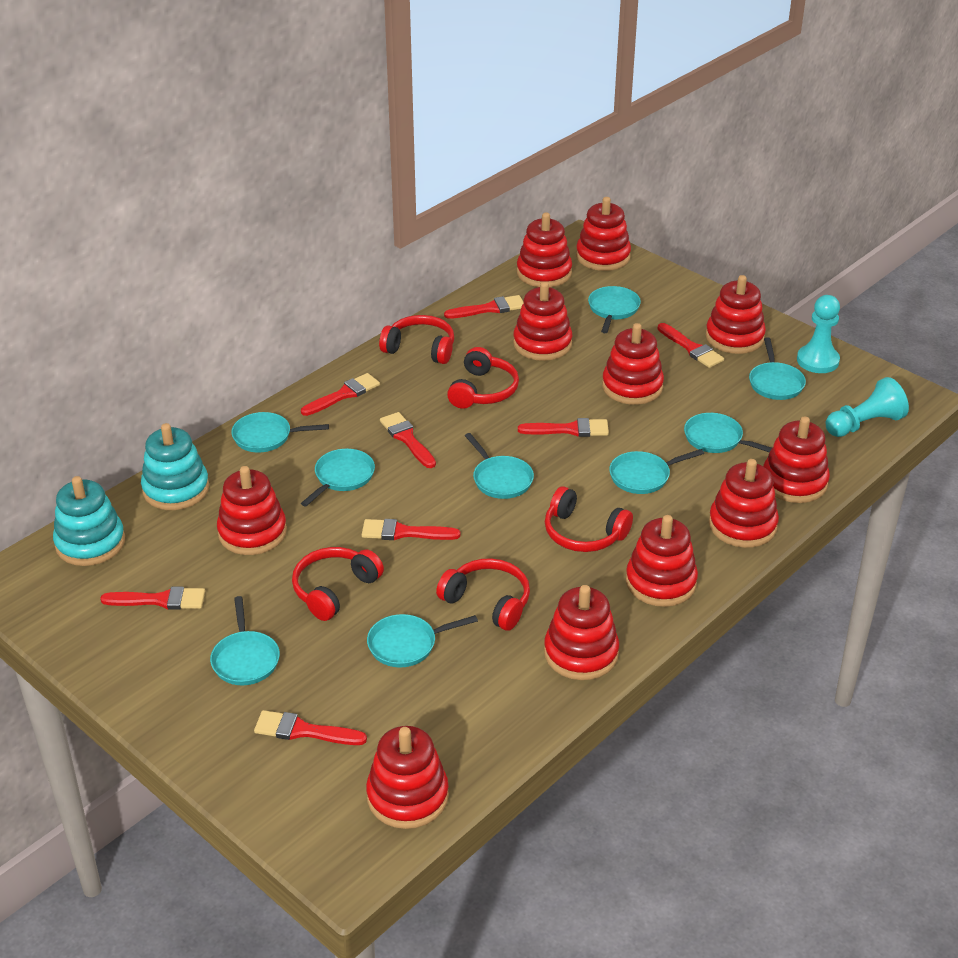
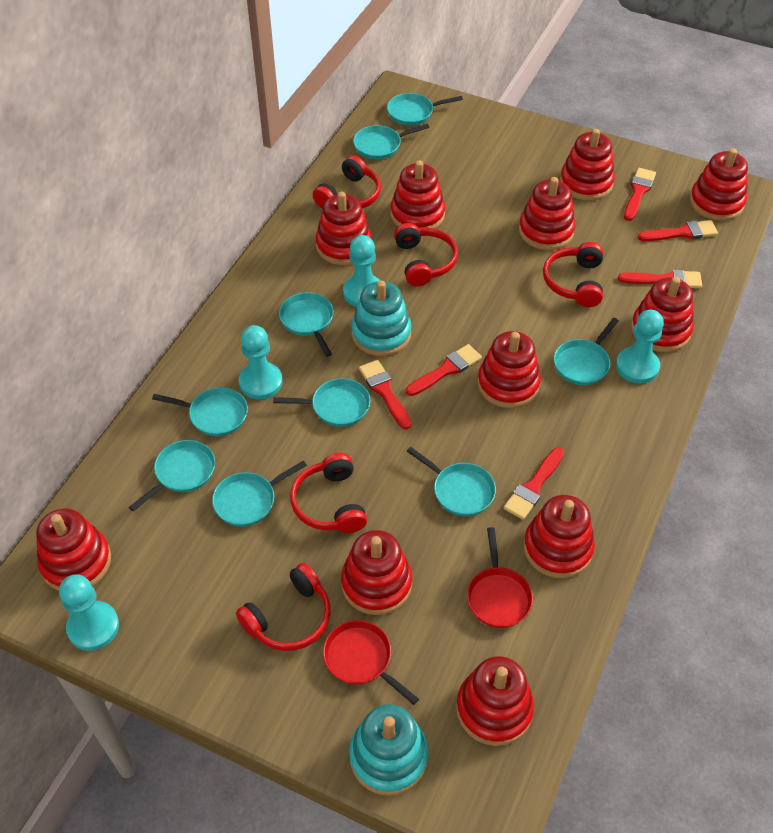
red brush: [100,587,205,610] [254,710,367,745] [301,373,380,416] [362,519,461,540] [380,412,436,468] [444,295,524,319] [518,418,609,437] [658,323,724,368] = 8 -> [359,360,411,430] [406,344,482,396] [503,447,564,520] [618,270,702,288] [624,168,656,221] [638,220,718,241] = 6
red pan: none = 0 -> [323,620,419,705] [467,527,533,628] = 2
turquoise pawn: [797,295,840,373] [826,377,909,437] = 2 -> [59,574,119,651] [239,325,283,399] [343,235,381,307] [616,310,664,384] = 4

